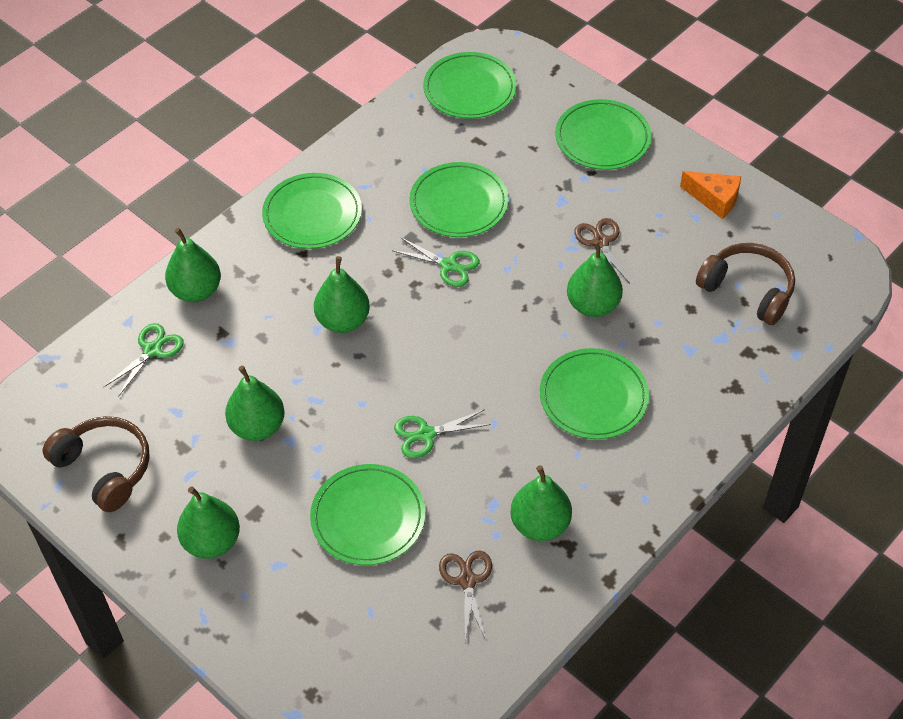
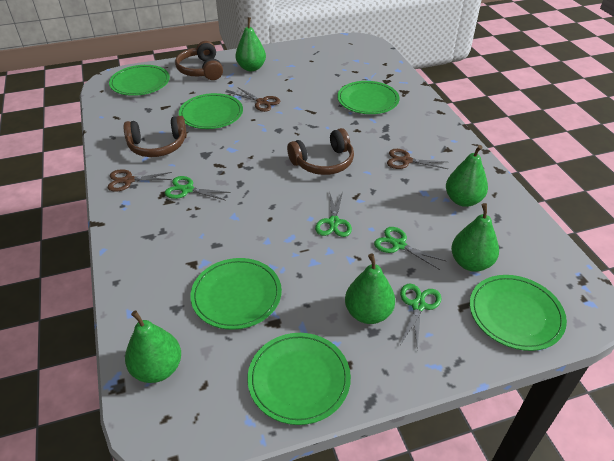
brown headphones: [43,416,150,512] [696,243,795,325] = 2 -> [124,116,187,157] [175,41,223,80] [287,128,354,175] = 3
brown scissors: [439,551,492,642] [574,218,630,284] = 2 -> [108,169,172,192] [232,88,280,112] [387,149,448,169] = 3
green pear: [165,228,221,302] [177,486,240,559] [225,366,285,441] [314,256,370,333] [510,465,572,541] [567,241,623,317] = 6 -> [125,310,181,383] [235,17,266,71] [345,253,395,324] [446,145,488,207] [451,203,499,272] = 5
green scissors: [103,323,184,397] [392,237,479,287] [394,409,491,458] = 3 -> [165,176,231,200] [315,191,352,237] [374,227,446,270] [400,284,442,350] = 4
orange cheese: [680,171,741,219] = 1 -> none = 0

